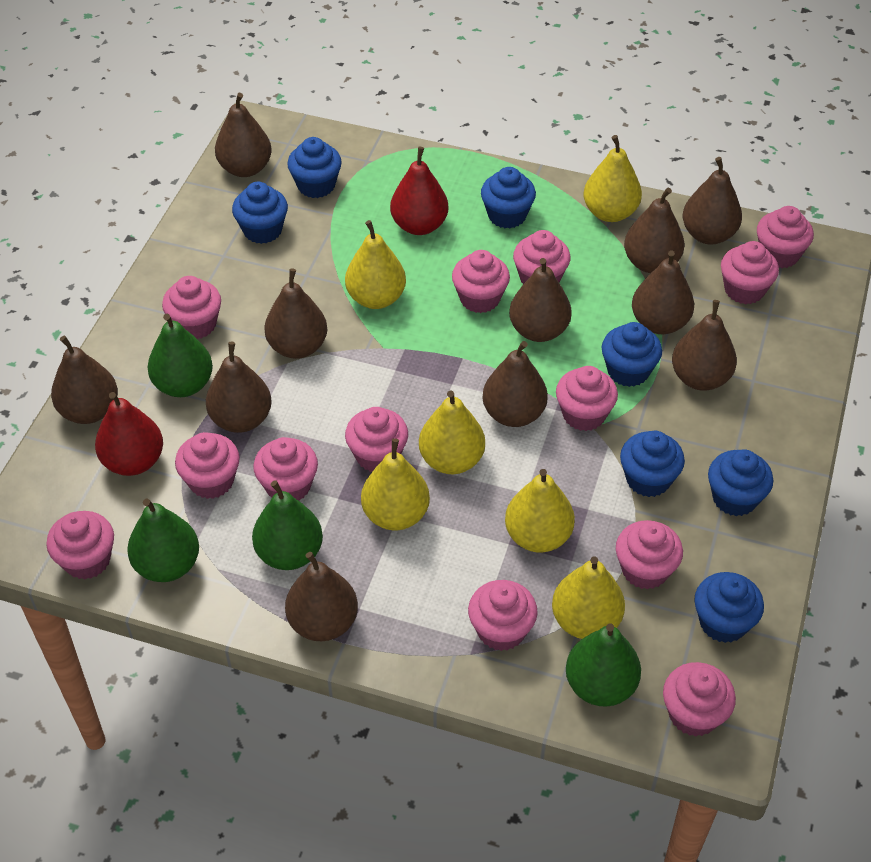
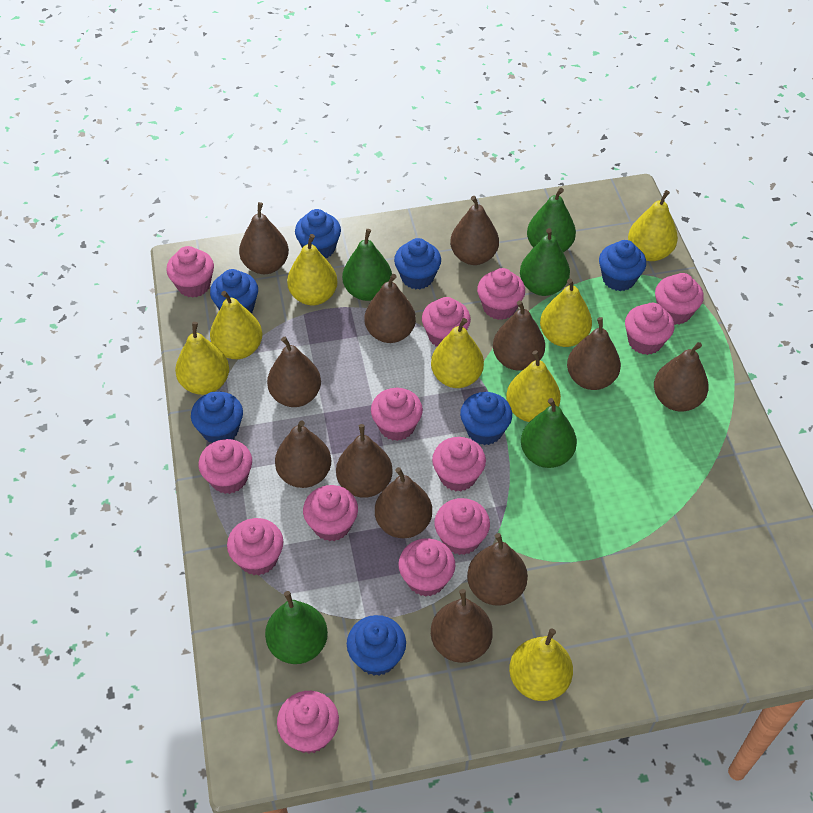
brown pear: [51,335,118,424] [206,342,272,433] [215,93,272,177] [264,268,327,359] [285,552,358,641] [482,341,548,427] [509,258,572,342] [624,188,685,273] [632,250,694,334] [672,300,737,391] [683,157,742,244] = 11 -> [239,202,289,274] [267,337,321,407] [275,420,331,488] [336,424,393,498] [365,274,416,343] [375,467,432,538] [431,589,493,663] [450,196,499,265] [467,533,528,606] [493,300,545,371] [567,317,621,390] [654,342,709,412] = 12
green pear: [127,499,199,582] [148,314,213,397] [252,480,323,570] [566,623,641,707] = 4 -> [265,591,328,664] [342,229,392,301] [520,228,570,296] [521,398,577,468] [527,188,576,252] = 5
red pear: [95,392,163,476] [390,147,448,235] = 2 -> none = 0
yellow pear: [345,220,406,309] [361,438,430,530] [419,390,485,474] [505,469,575,553] [552,557,625,639] [584,135,642,222] = 6 -> [175,322,229,395] [210,291,262,359] [287,234,338,305] [431,318,484,388] [506,351,561,422] [509,628,573,701] [540,279,592,347] [628,190,678,261] = 8

